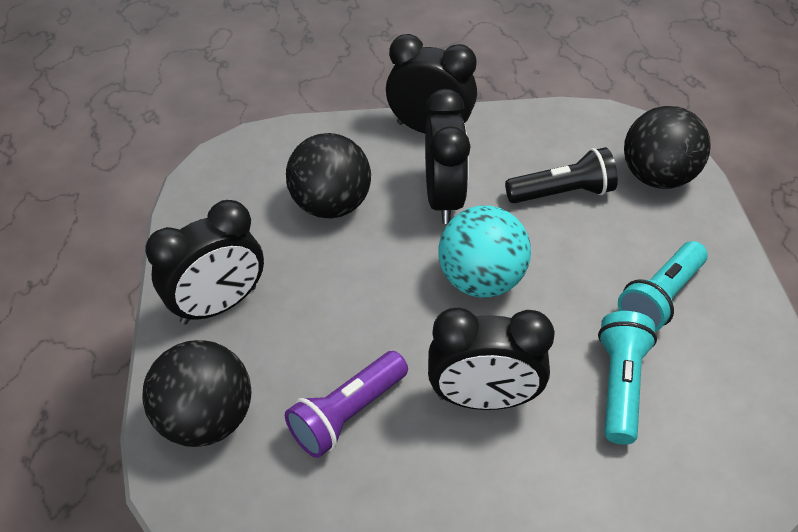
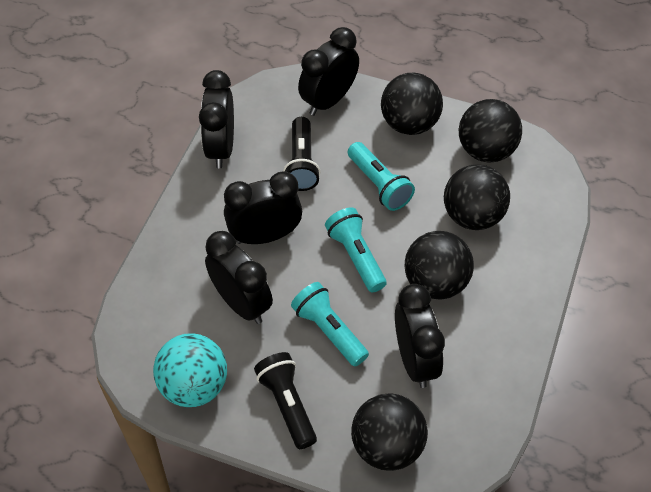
black ball: [142,340,251,447] [286,133,371,218] [624,106,711,189] = 3 -> [351,393,428,471] [381,73,443,135] [405,231,474,300] [444,164,510,230] [459,99,522,162] = 5
black clock: [145,200,264,325] [386,34,477,133] [425,89,471,224] [428,307,555,410] = 4 -> [199,70,234,168] [205,231,273,324] [224,171,302,244] [298,27,359,116] [395,284,445,388] = 5
black flashlight: [505,147,618,203] = 1 -> [254,352,317,449] [283,117,320,191] = 2
purple flashlight: [285,351,408,458] = 1 -> none = 0
turquoise flashlight: [598,311,657,445] [618,241,708,332] = 2 -> [291,282,369,366] [325,207,387,292] [348,142,415,211] = 3

